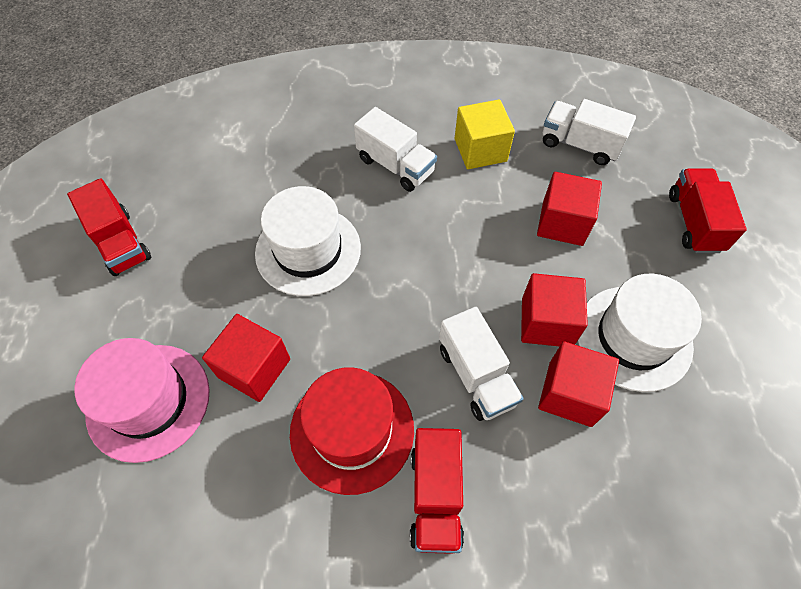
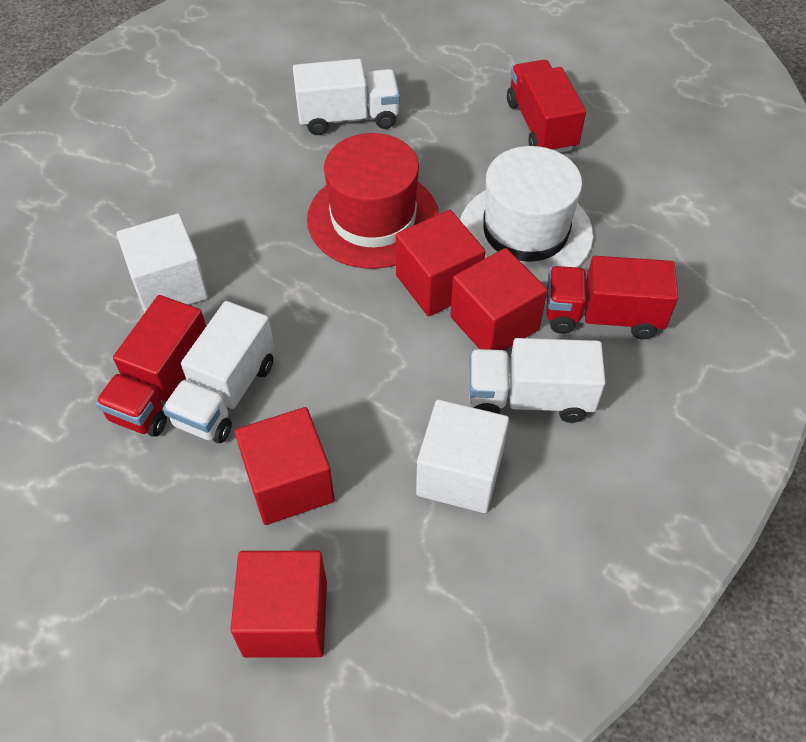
pink hat: [74,338,210,463] = 1 -> none = 0
white cube: none = 0 -> [117,213,208,313] [416,399,509,513] = 2
white hat: [255,186,361,296] [578,274,702,392] = 2 -> [460,146,593,283] = 1
yellow cube: [455,100,515,169] = 1 -> none = 0

